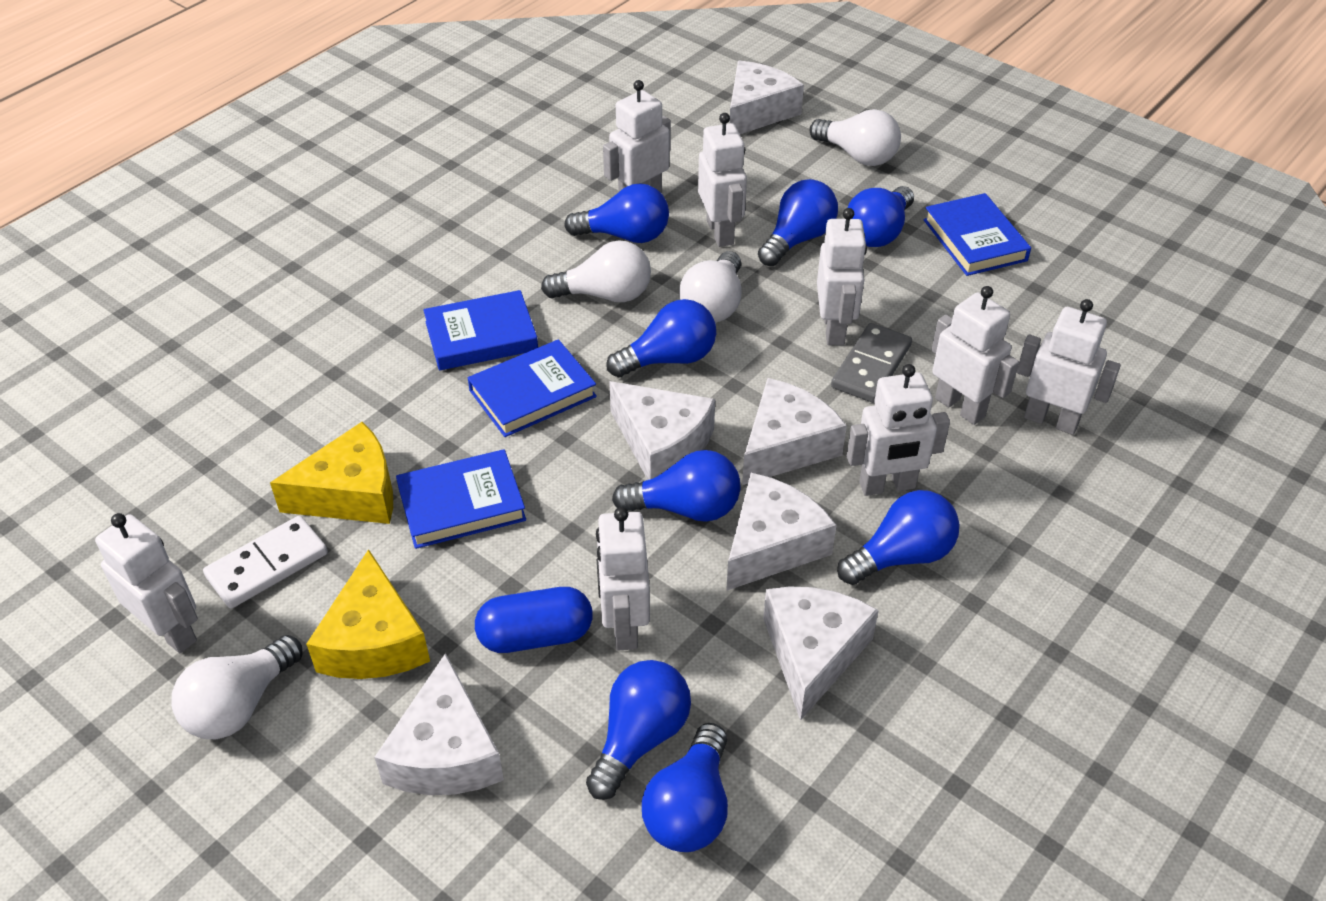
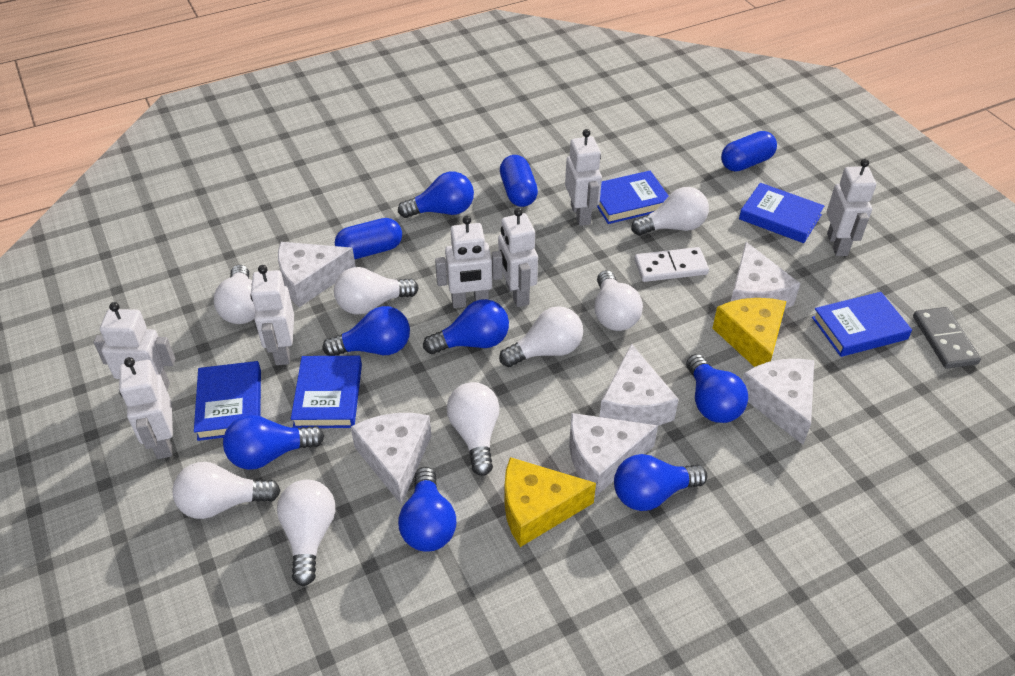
blue book: [396,449,526,549] [424,290,538,370] [468,339,597,437] [924,193,1031,276] = 4 -> [194,361,261,441] [291,356,362,428] [597,171,669,224] [739,183,824,243] [812,292,912,357] = 5
blue capsule: [475,587,593,653] = 1 -> [335,218,402,259] [500,155,538,207] [721,131,777,172] = 3
blue light bulb: [564,183,669,243] [586,660,691,800] [606,299,716,378] [612,450,741,522] [642,723,728,852] [758,179,838,266] [837,490,959,585] [848,186,914,247] = 8 -> [223,415,324,470] [323,306,410,356] [398,172,474,218] [398,467,456,552] [423,299,509,354] [614,454,708,511] [686,354,748,423] = 7
white light bulb: [171,635,303,739] [541,240,651,302] [679,251,741,323] [809,109,901,166] = 4 -> [172,462,281,519] [214,265,255,324] [277,480,335,586] [334,267,419,314] [446,382,500,476] [499,306,583,367] [594,270,643,331] [631,187,709,236] = 8
white robot: [95,513,198,653] [596,507,650,651] [603,80,671,193] [698,113,747,247] [817,208,867,345] [847,364,950,496] [932,286,1019,425] [1017,299,1121,435] = 8 -> [94,302,175,390] [119,357,173,459] [250,265,294,365] [435,216,503,308] [498,208,538,307] [565,129,602,226] [827,159,876,256] = 7

